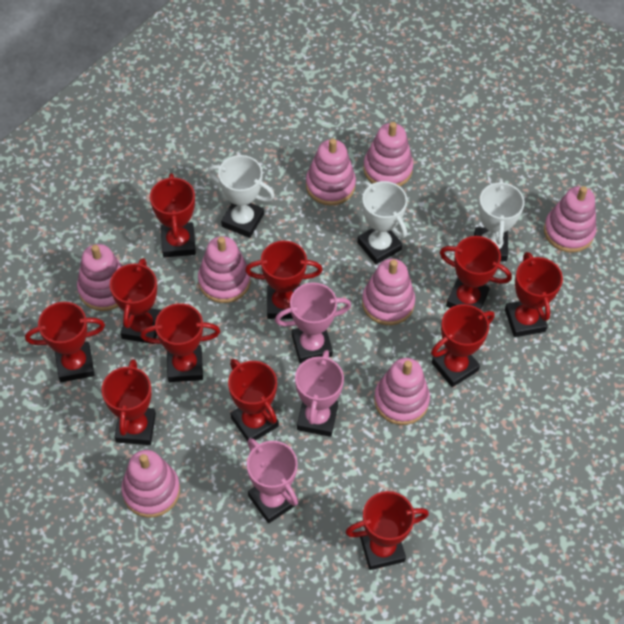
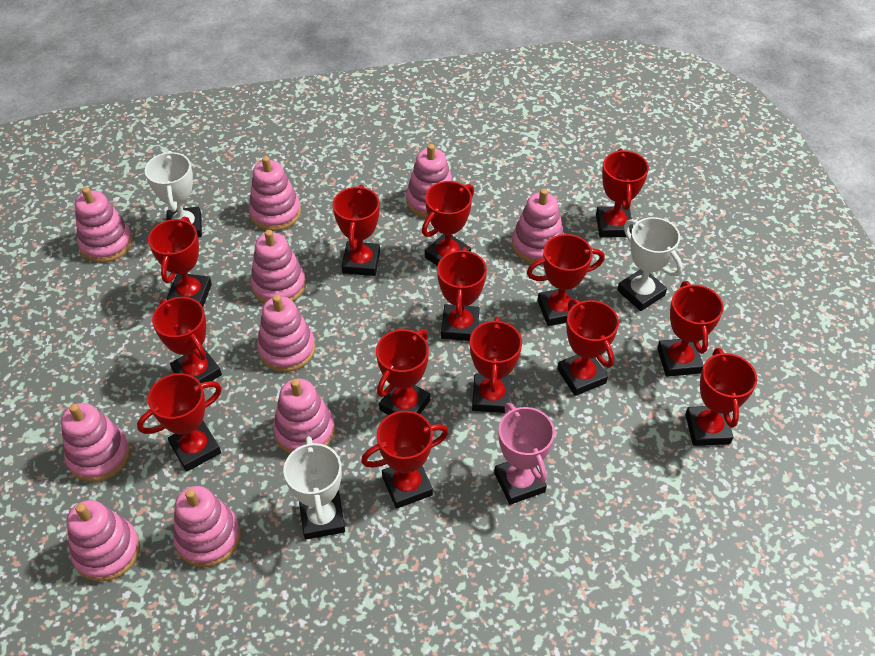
pink stacking toy: [77,244,122,311] [121,450,180,518] [198,236,250,303] [306,138,356,206] [362,259,415,325] [363,122,413,186] [374,358,430,425] [544,186,596,253] = 8 -> [61,403,130,482] [67,500,140,582] [75,187,133,263] [173,486,241,567] [249,156,301,231] [250,230,306,304] [257,295,315,372] [273,379,335,454] [406,144,453,218] [512,189,564,264] = 10
pink trophy: [247,438,298,523] [275,283,351,363] [295,350,344,437] = 3 -> [494,403,555,505] = 1
red trophy: [25,302,105,382] [102,359,156,445] [110,258,161,344] [140,303,220,382] [150,173,196,257] [228,359,279,441] [245,241,323,319] [345,491,429,570] [431,304,495,387] [439,236,512,310] [505,252,563,337] = 11 -> [137,373,222,472] [148,217,212,307] [152,297,222,383] [332,185,380,276] [361,411,449,509] [376,329,430,415] [422,181,474,266] [437,247,487,341] [470,316,522,413] [527,234,605,326] [557,299,619,396] [596,149,649,238] [657,281,724,377] [685,348,757,446] = 14

